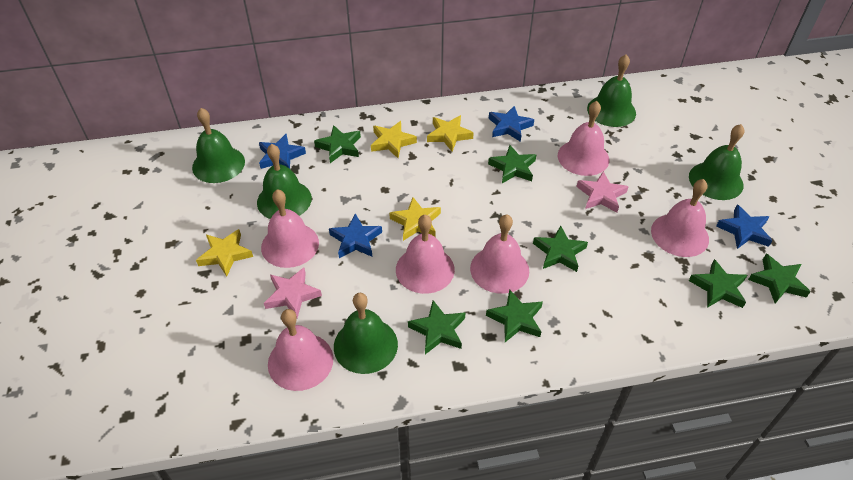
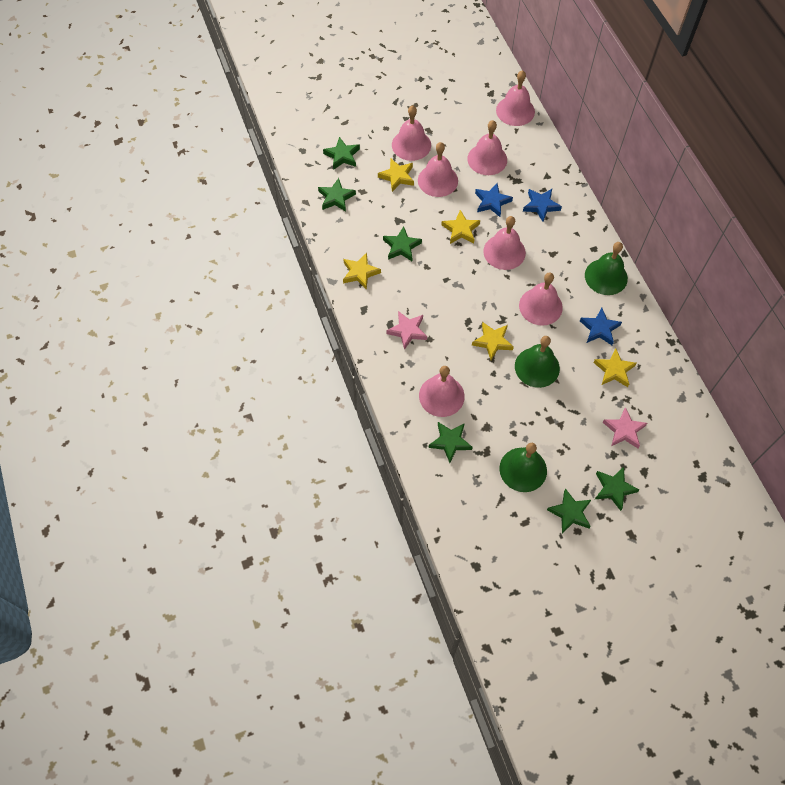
blue star: [259,134,306,169] [329,213,382,258] [489,106,534,142] [716,205,772,249] = 4 -> [475,183,513,217] [523,189,562,222] [580,308,622,345] = 3
green bell: [192,108,245,183] [257,144,312,219] [334,293,398,374] [587,55,636,127] [689,124,745,200] = 5 -> [499,443,547,492] [515,336,560,388] [585,242,628,295] = 3
green star: [314,125,361,163] [408,300,465,354] [486,289,543,342] [488,145,536,183] [533,226,588,272] [689,259,747,308] [748,254,811,303] = 7 -> [318,178,356,212] [323,137,360,170] [383,226,422,261] [428,422,473,463] [547,488,591,533] [595,467,640,511] = 6
pink bell: [261,189,319,268] [268,309,333,391] [396,215,455,294] [470,215,529,294] [558,101,609,176] [651,179,709,257] = 6 -> [392,105,431,161] [418,142,458,197] [419,366,465,417] [467,120,507,175] [483,216,526,270] [496,70,535,126] [519,273,563,326] = 7
yellow star: [196,229,253,276] [371,121,417,158] [389,197,441,241] [427,115,474,151] = 4 -> [343,253,381,290] [378,159,414,192] [441,210,480,244] [472,322,514,360] [593,348,637,387] = 5

